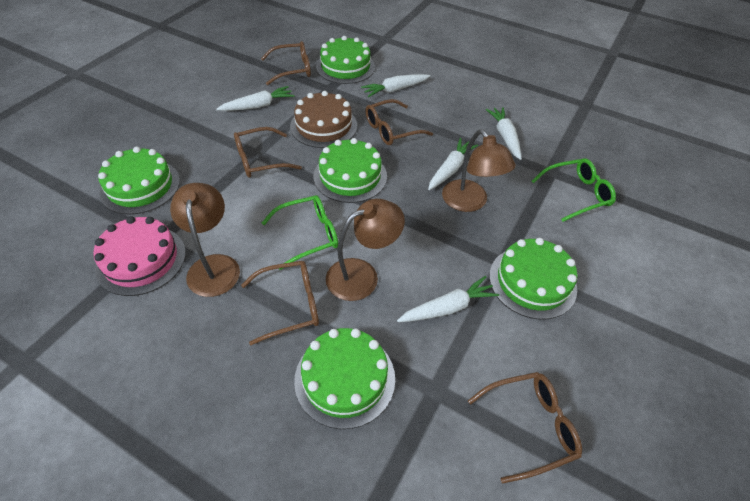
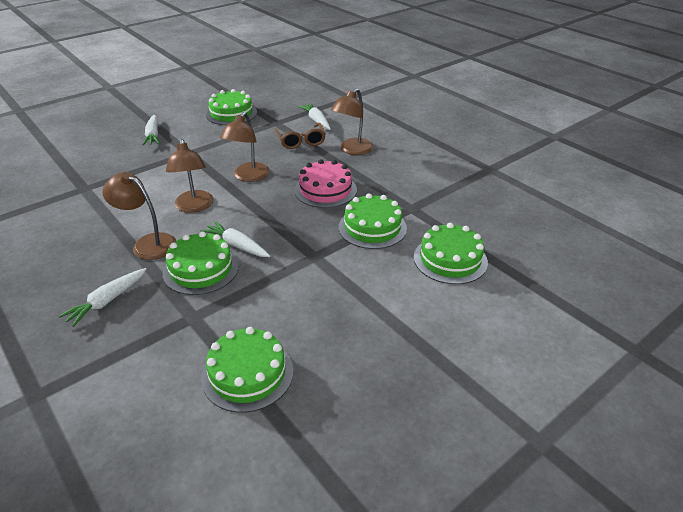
brown cake: [290,91,357,148] = 1 -> none = 0
brown glasses: [234,127,302,178] [241,261,319,345] [261,41,311,85] [365,99,433,145] [468,372,582,484] = 5 -> [274,123,326,149] = 1
brown lamp: [170,183,240,297] [326,199,405,301] [442,130,516,212] = 3 -> [102,172,176,260] [166,139,214,213] [220,112,270,182] [331,89,374,155] = 4
green glasses: [262,195,338,270] [532,158,616,222] = 2 -> none = 0
white carrot: [216,86,294,111] [361,74,430,97] [397,276,499,322] [428,138,478,190] [486,107,522,160] = 5 -> [59,268,146,327] [143,115,159,145] [201,221,270,257] [298,103,331,130] = 4

